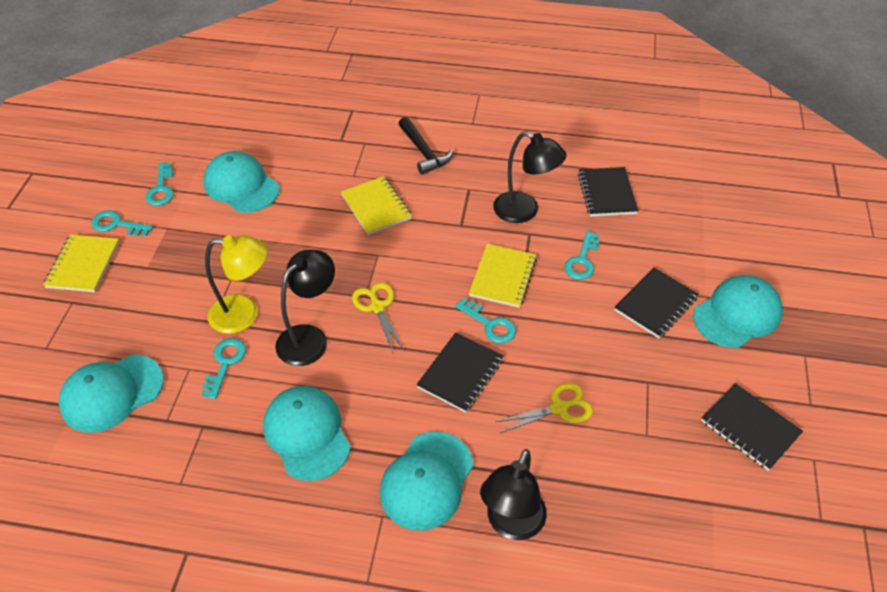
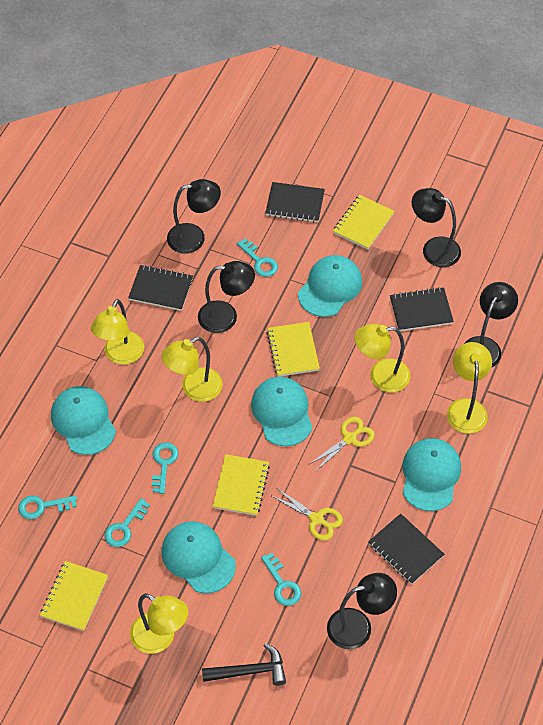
black lamp: [275,250,335,366] [480,449,547,540] [493,131,567,223] = 3 -> [167,179,221,254] [198,261,255,333] [327,573,397,649] [412,188,461,267] [464,282,518,368] = 5
yellow lamp: [205,235,268,334] = 1 -> [91,299,144,364] [130,593,188,654] [161,337,223,402] [355,324,410,392] [447,342,492,434] = 5
yellow notebook: [43,235,119,292] [341,176,412,235] [469,244,537,308] = 3 -> [40,561,108,631] [213,454,270,516] [267,322,320,377] [333,195,395,250] = 4

